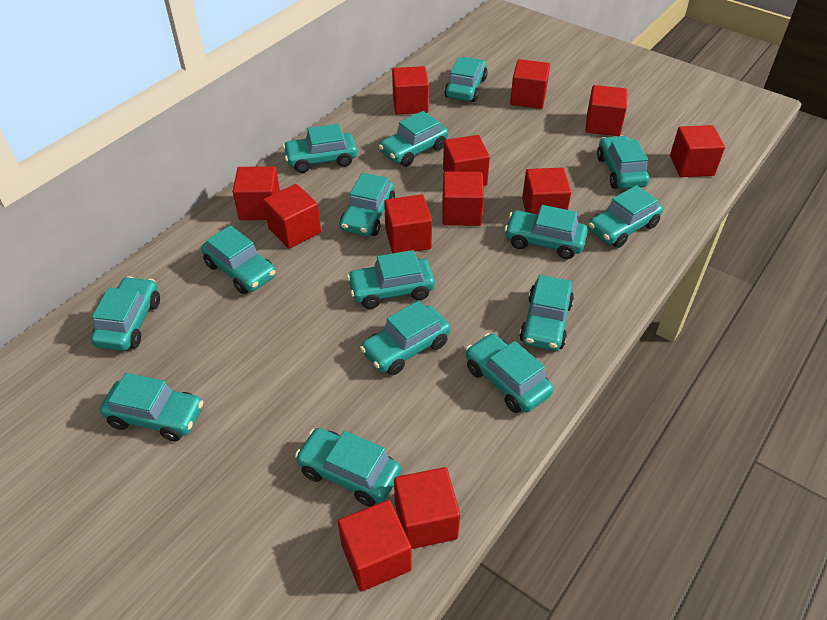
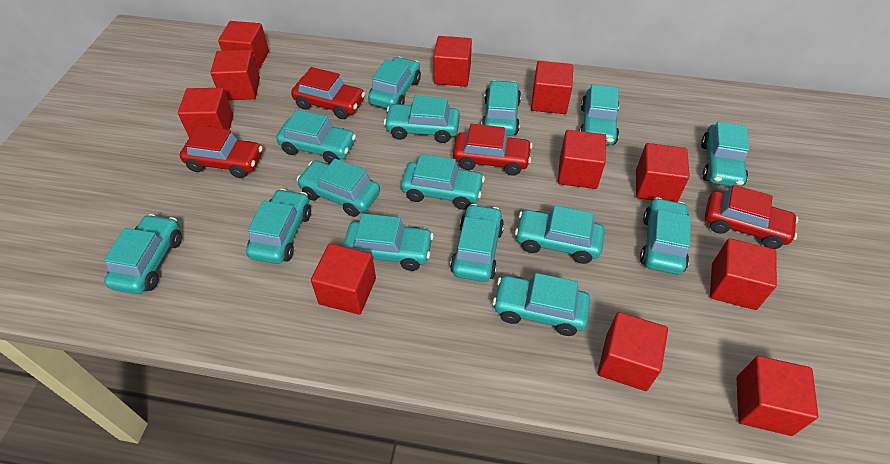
red car: none = 0 -> [180,126,263,178] [291,67,365,119] [453,124,532,175] [705,185,798,249] = 4
red cube: [233,166,280,220] [263,184,321,248] [338,500,411,592] [384,194,432,253] [392,66,429,114] [394,467,460,549] [442,171,484,226] [443,135,490,186] [510,59,550,109] [522,168,571,214] [586,85,627,136] [670,125,725,177] = 12 -> [178,88,233,138] [210,50,260,100] [218,21,269,71] [311,243,376,315] [433,36,472,87] [531,61,573,114] [558,130,606,189] [598,312,668,391] [636,143,690,202] [710,238,777,310] [737,356,818,436] = 11

